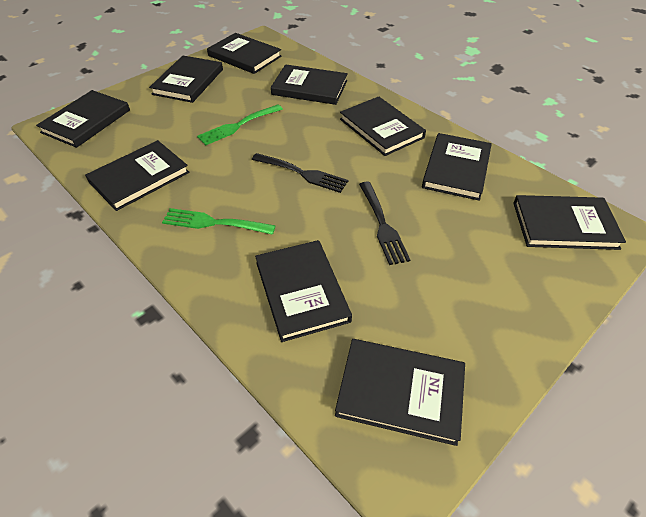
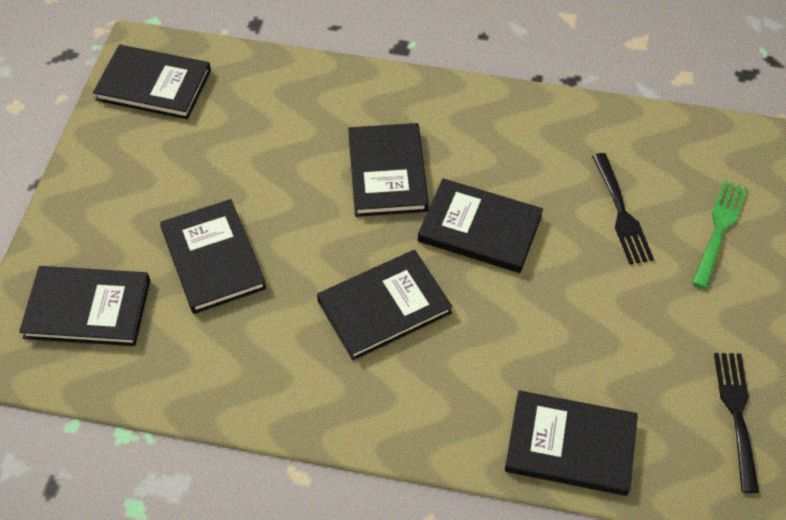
black book: [36,90,130,148] [85,140,189,211] [149,56,223,103] [207,33,282,74] [255,240,352,342] [271,64,348,105] [335,339,465,446] [340,97,426,156] [422,133,492,201] [513,195,626,250] = 10 -> [19,266,150,346] [93,45,211,119] [160,199,267,314] [317,250,453,360] [348,123,429,217] [418,178,543,273] [505,390,638,496] = 7
green fork: [162,208,276,235] [197,104,283,145] = 2 -> [692,180,748,289] = 1

